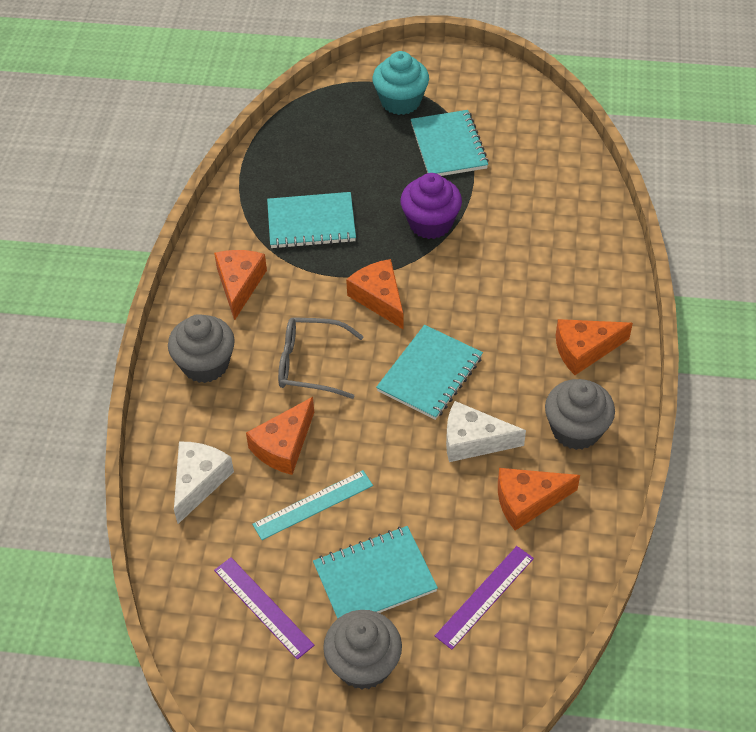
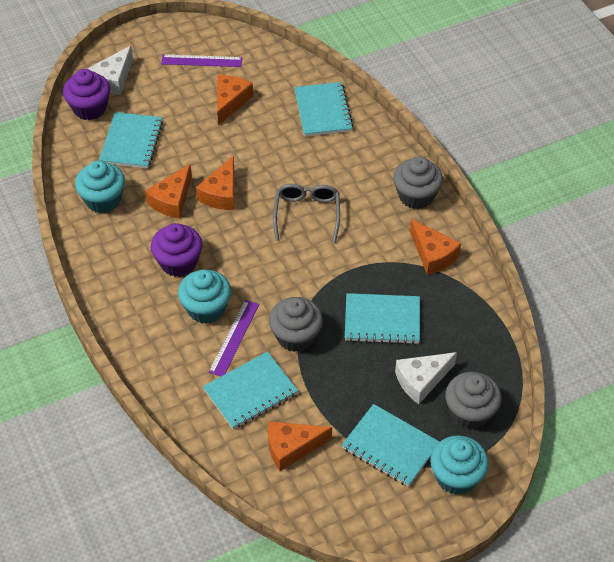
purple cupcake: [400,173,462,239] = 1 -> [63,69,110,120] [151,223,203,277] = 2
turquoise cupcake: [372,51,429,115] = 1 -> [75,160,125,213] [178,269,231,324] [430,435,489,495] = 3
turquoise notebook: [267,192,356,249] [313,526,438,619] [376,325,483,420] [411,110,489,176] = 4 -> [99,112,163,169] [203,351,298,429] [294,82,354,137] [342,404,440,487] [345,293,420,344] = 5
turquoise ruler: [252,470,373,540] = 1 -> none = 0

